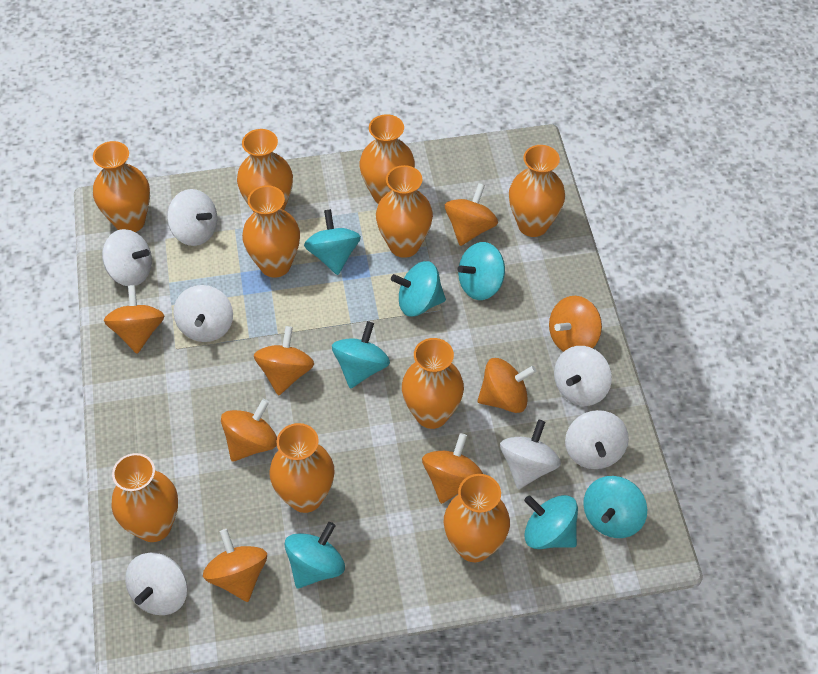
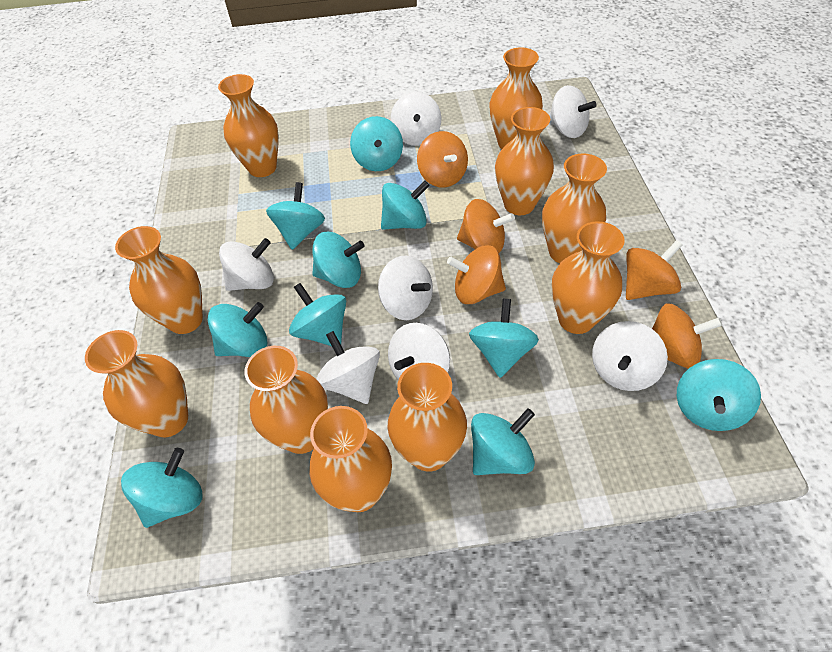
orange spinning top: [104,285,164,354] [203,529,267,602] [221,399,277,462] [254,326,314,396] [422,433,483,504] [445,183,498,246] [477,358,536,413] [549,296,602,352] = 8 -> [417,131,468,188] [447,245,506,304] [457,199,515,253] [626,240,683,300] [652,303,722,369] = 5
turquoise spinning top: [285,522,345,588] [304,209,361,275] [332,321,390,389] [391,261,446,317] [457,242,505,300] [524,495,578,549] [583,476,647,538] = 7 -> [121,448,203,528] [208,302,267,357] [266,182,325,250] [289,283,346,346] [312,232,364,288] [350,116,403,171] [381,181,430,230] [469,298,539,378] [471,408,535,475] [677,359,761,431] = 10

